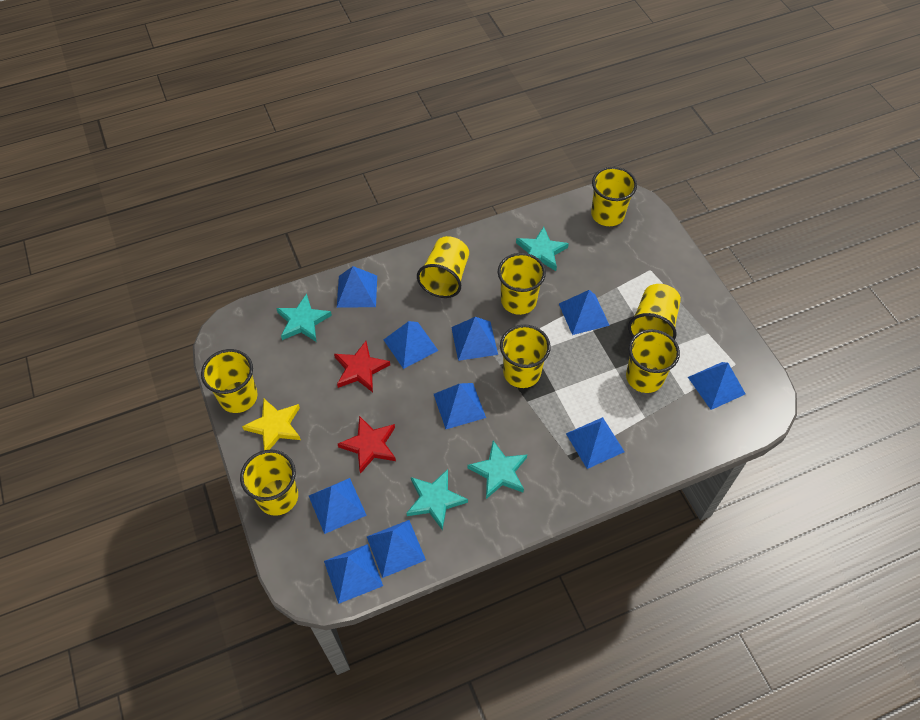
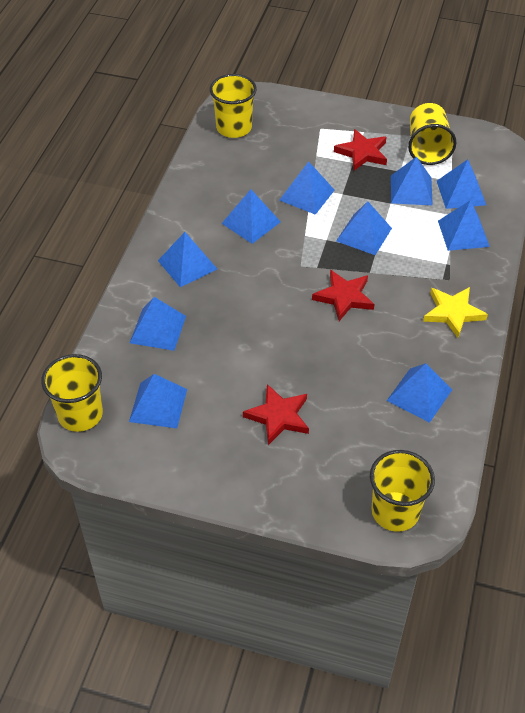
red star: [334,341,390,392] [338,416,396,474] = 2 -> [243,384,309,445] [312,270,374,321] [334,129,387,171] = 3
turquoise star: [276,294,332,342] [406,469,468,530] [467,441,527,499] [516,227,569,271] = 4 -> none = 0
yellow cup: [201,349,258,413] [240,450,298,516] [417,236,469,298] [498,253,546,315] [500,325,551,388] [591,167,637,226] [626,329,680,393] [628,284,681,340] = 8 -> [41,354,103,432] [210,74,257,138] [370,450,435,532] [408,103,457,165] = 4

